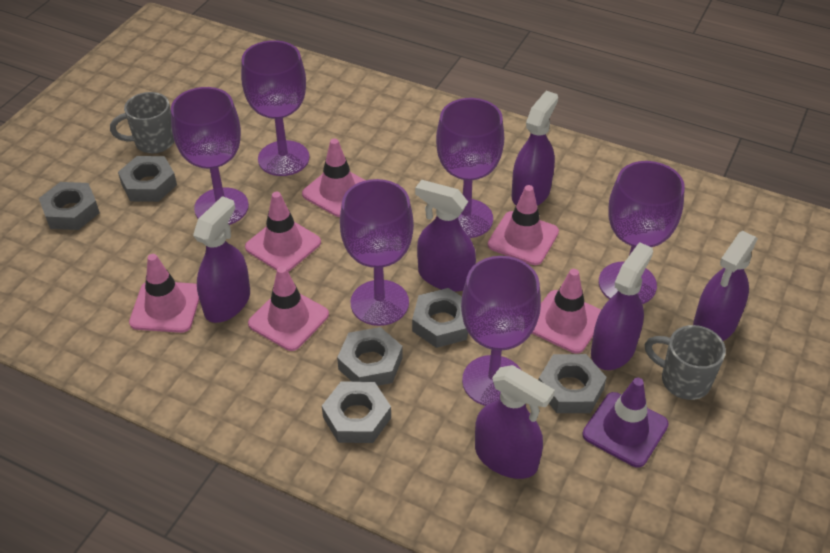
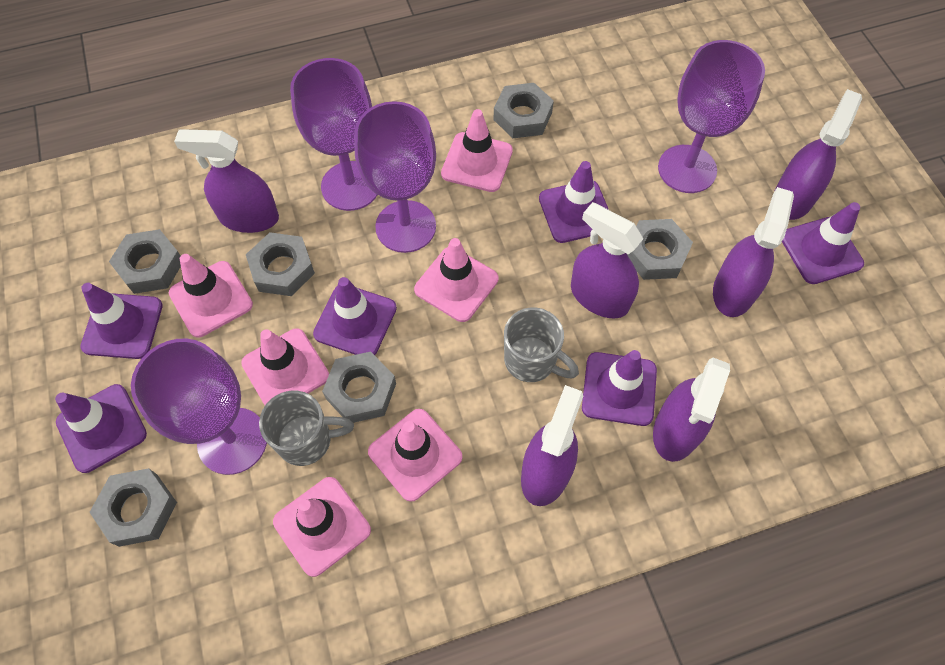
purple goblet: [171,87,249,225] [241,40,309,176] [340,179,414,326] [436,98,504,238] [461,256,541,406] [599,161,685,304] = 6 -> [131,338,267,475] [290,58,377,211] [354,101,436,253] [658,40,765,193] = 4
purple traffic cone: [582,378,669,468] = 1 -> [55,384,147,473] [80,283,163,359] [313,277,397,355] [539,161,609,243] [582,350,657,426] [782,202,864,284] = 6

